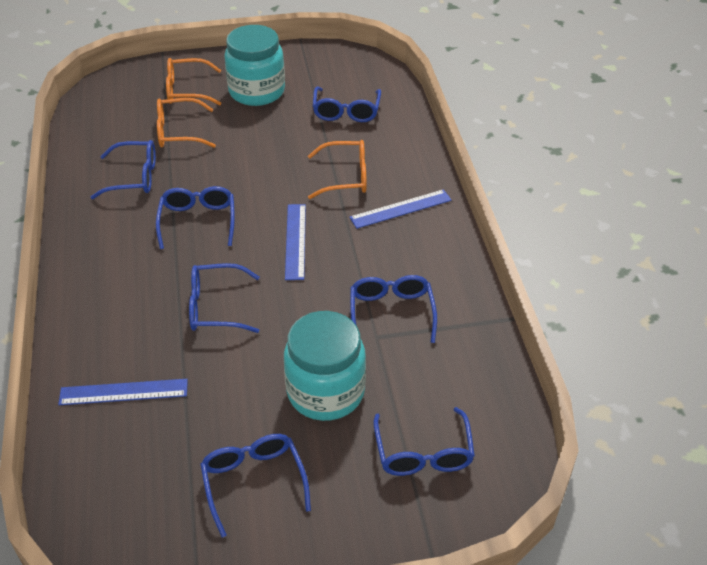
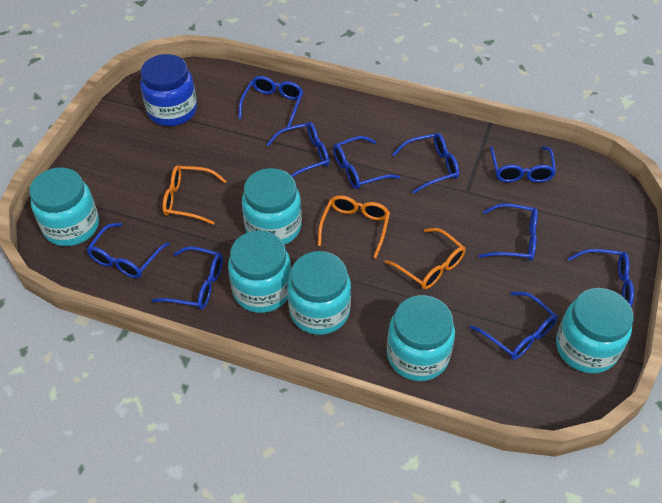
blue glasses: [90,140,156,199] [156,186,235,249] [189,263,260,333] [200,434,311,537] [313,87,381,122] [350,275,437,343] [373,407,475,476] = 7 -> [86,223,170,278] [152,246,223,309] [238,76,303,128] [266,122,329,177] [333,136,400,189] [392,133,459,194] [470,292,557,360] [479,203,538,261] [490,146,556,183] [568,249,634,307] = 10
blue jar: none = 0 -> [140,54,197,126] = 1
blue ruler: [58,379,188,405] [285,204,306,280] [349,189,452,229] = 3 -> none = 0
turquoise jar: [224,25,285,106] [284,311,366,421] = 2 -> [29,167,99,246] [228,230,291,313] [242,168,302,245] [287,251,351,335] [387,295,455,381] [556,288,634,374] = 6

